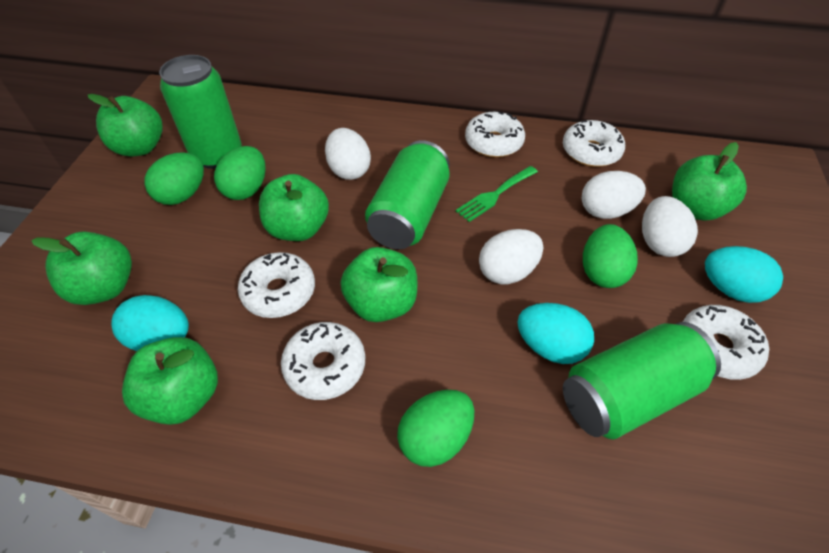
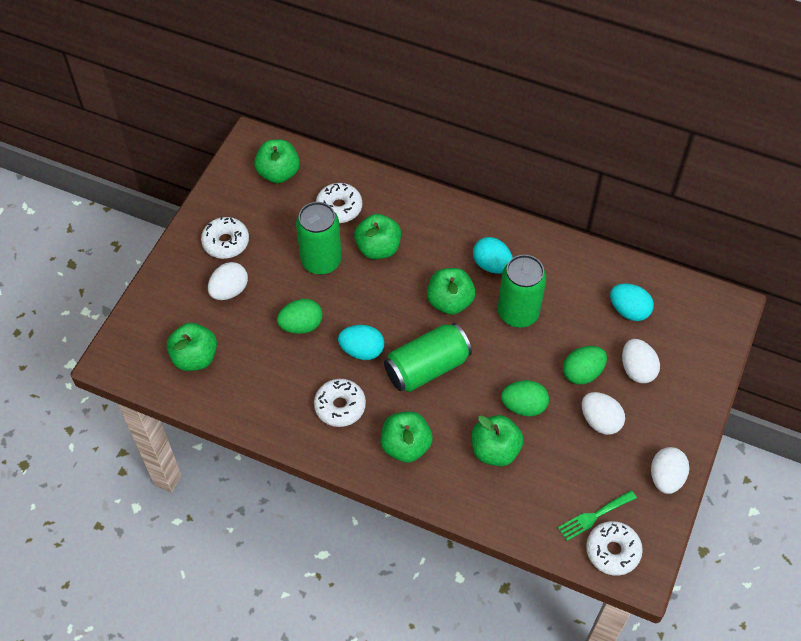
green egg: [144,152,204,205] [214,146,265,200] [397,390,474,467] [583,224,638,288] = 4 -> [277,299,323,334] [501,380,549,417] [563,346,607,385] = 3
white donut: [238,252,315,318] [281,322,365,400] [465,112,525,157] [563,120,625,167] [683,305,769,380] = 5 -> [201,216,249,259] [314,379,366,427] [316,183,362,223] [586,521,643,576] = 4

